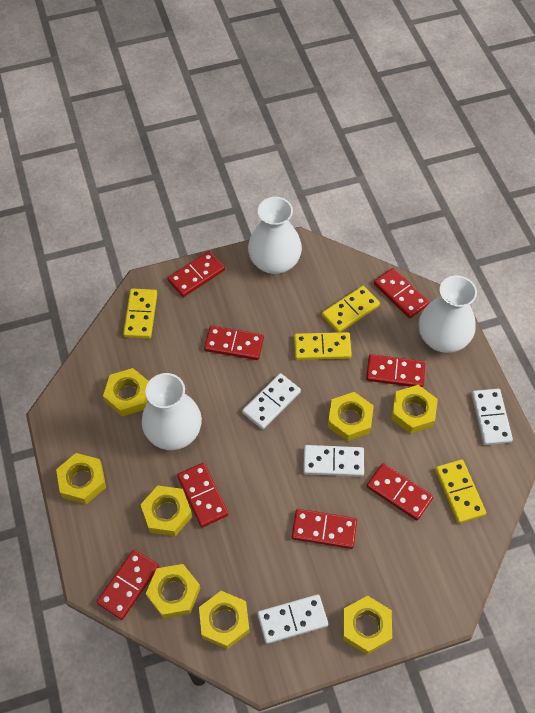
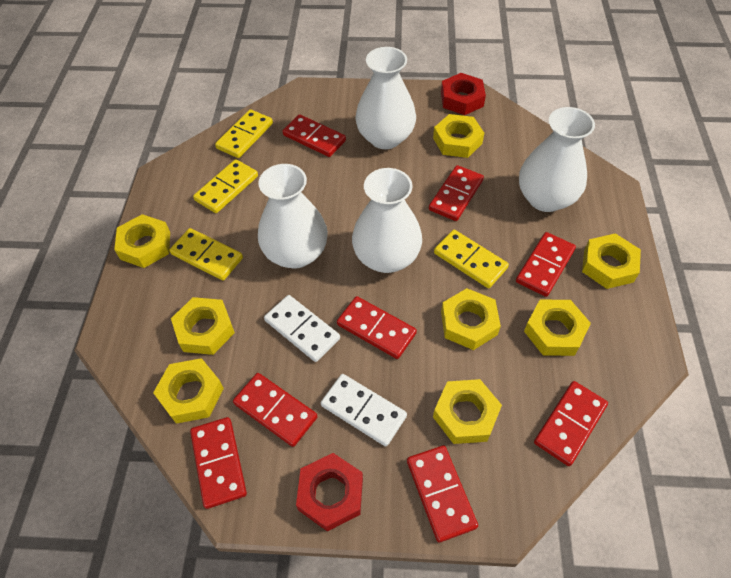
red nut: none = 0 -> [296,453,363,532] [441,73,486,115] = 2
white domino: [242,373,301,430] [257,594,328,644] [303,445,364,477] [471,389,513,445] = 4 -> [264,295,340,362] [321,374,407,447] = 2
white vase: [142,373,202,450] [248,197,302,274] [419,276,477,353] = 3 -> [258,164,328,268] [352,168,422,273] [355,47,416,149] [519,107,595,212] = 4

